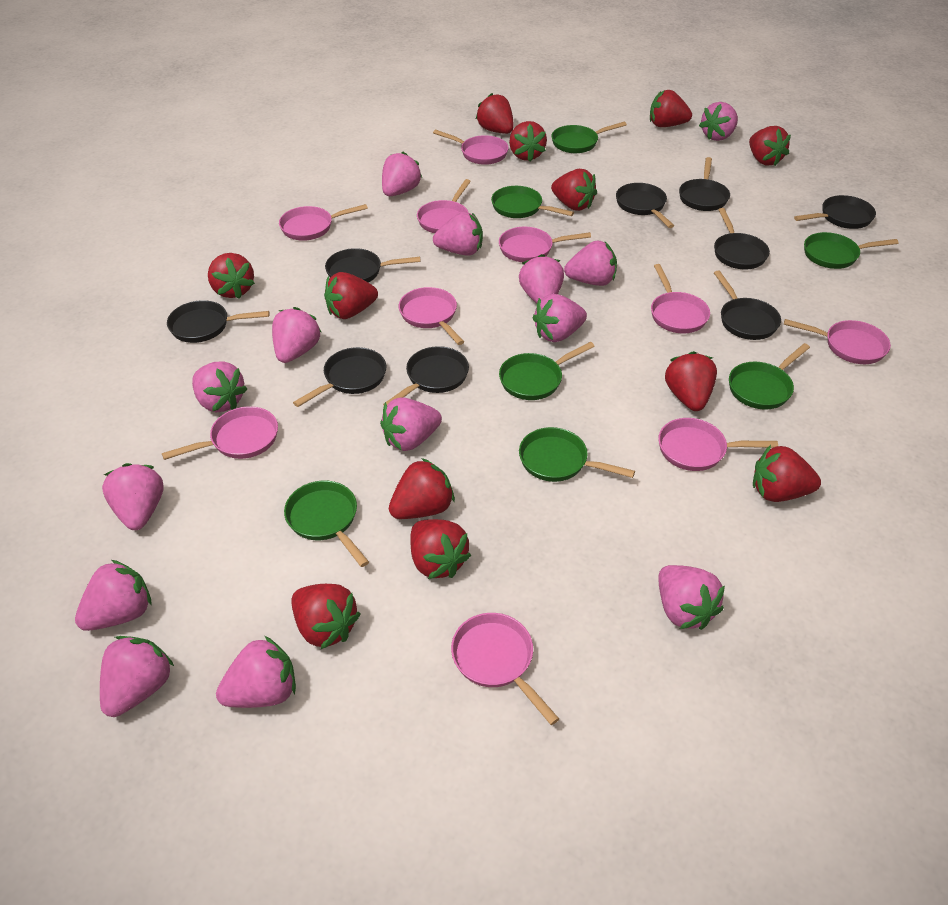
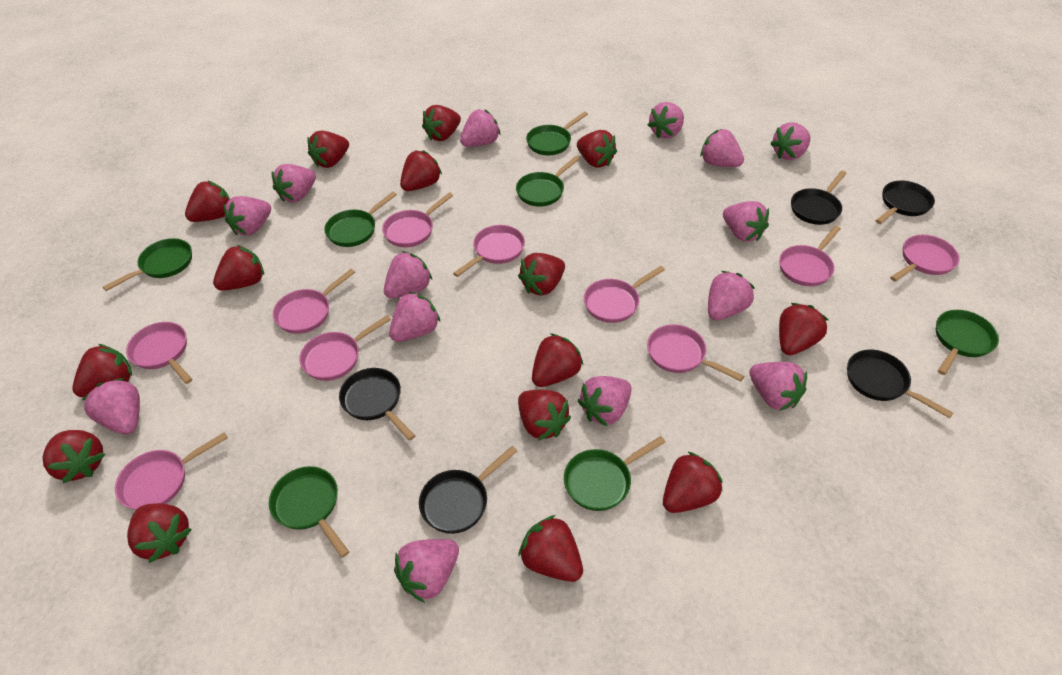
black pan: [167,300,270,343] [293,347,386,407] [325,248,421,282] [383,346,469,405] [616,183,674,228] [679,157,730,211] [714,208,770,269] [714,271,781,340] [794,195,876,229] = 9 -> [339,368,415,441] [419,446,517,534] [791,171,847,225] [847,350,953,418] [875,181,935,224] = 5
red strawberry: [208,253,255,299] [291,584,361,649] [324,272,378,319] [389,458,455,519] [410,519,471,579] [476,93,514,134] [509,121,547,162] [551,169,597,211] [650,90,692,127] [665,351,717,411] [749,126,791,166] [753,445,821,502] = 12 -> [43,430,106,483] [72,344,132,397] [127,503,192,563] [185,180,230,222] [213,245,264,291] [307,131,349,168] [400,150,442,191] [422,105,461,141] [518,253,565,295] [518,390,571,441] [518,515,583,582] [532,333,583,387] [577,130,617,168] [663,451,723,513] [779,303,828,355] = 15

